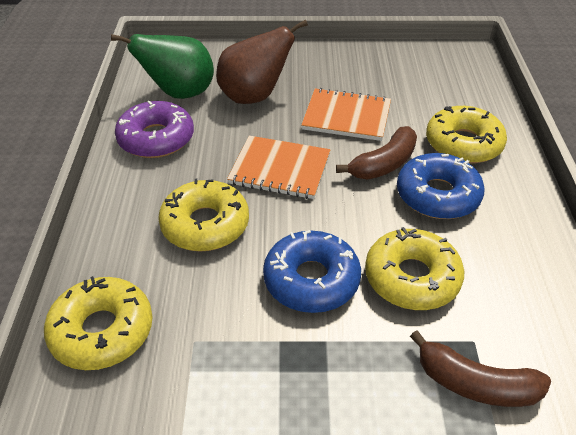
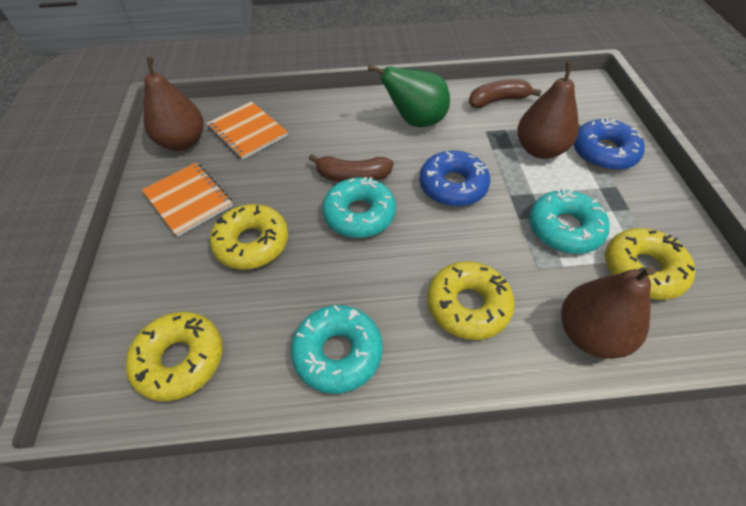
brown pear: [216,20,308,104] = 1 -> [144,56,204,151] [517,61,579,159] [561,266,656,359] = 3
purple donut: [115,101,194,158] = 1 -> none = 0
turquoise donut: none = 0 -> [291,305,383,394] [322,177,396,238] [529,189,610,254] = 3

